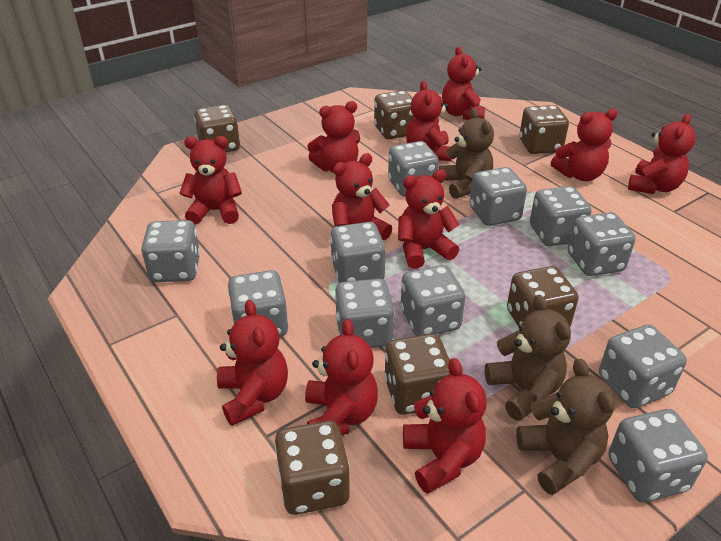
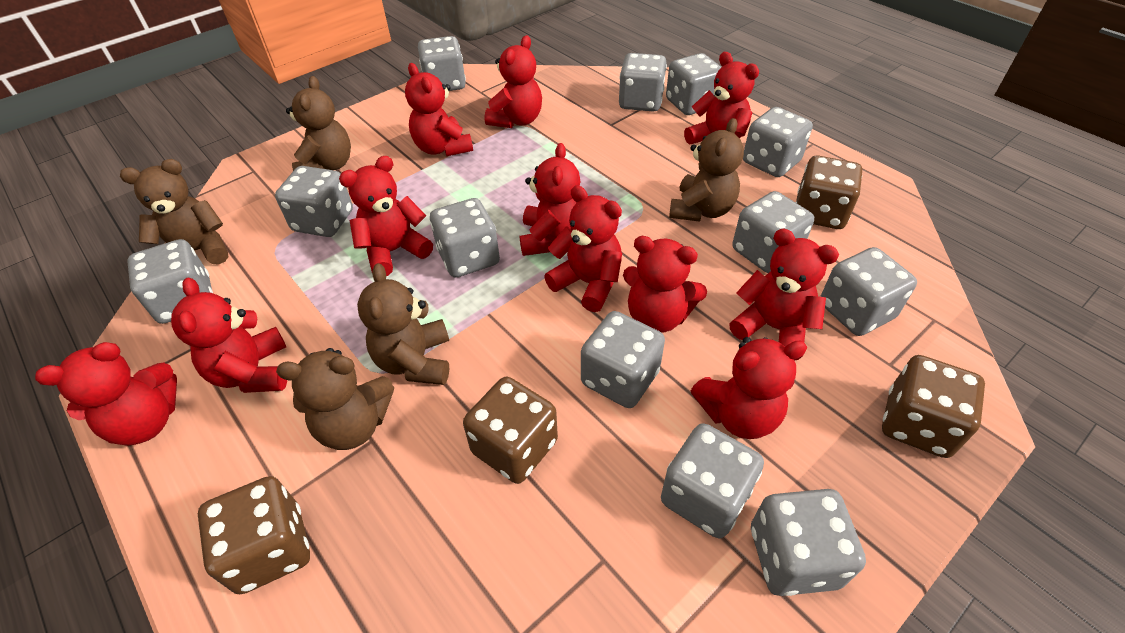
brown dice: [194,105,240,152] [275,420,350,515] [374,90,414,139] [384,334,451,415] [507,266,579,327] [519,105,569,154] = 6 -> [198,476,310,594] [463,377,558,484] [796,155,862,229] [882,355,985,458] = 4
brown teddy bear: [439,108,494,199] [485,295,571,421] [516,359,615,495] = 3 -> [120,159,228,265] [276,348,394,450] [286,76,351,171] [357,263,449,385] [669,118,744,222] = 5
grey dice: [141,220,200,282] [228,270,288,337] [330,222,386,283] [335,279,394,348] [388,141,439,197] [401,265,465,336] [470,167,527,226] [530,186,592,246] [568,212,636,276] [599,325,687,408] [608,409,708,502] = 11 -> [127,239,213,324] [275,166,353,237] [418,36,466,91] [430,198,500,277] [581,311,665,408] [619,53,667,112] [661,423,764,538] [666,53,721,115] [732,191,814,273] [743,107,813,177] [751,489,866,596] [820,247,917,336] = 12

